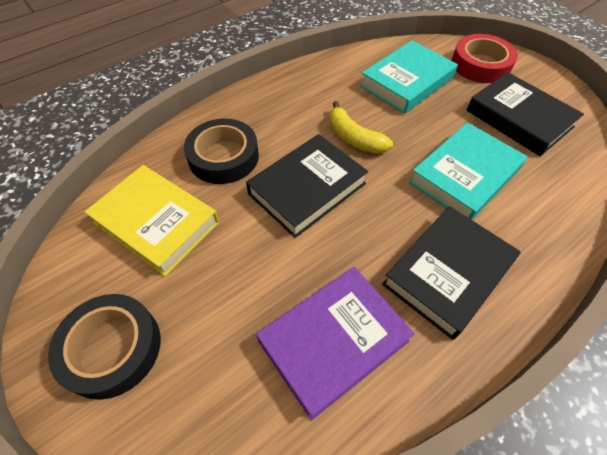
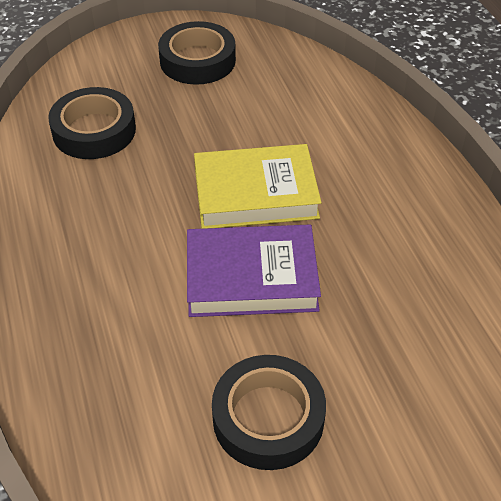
black book: [246,134,368,238] [382,206,521,340] [466,72,584,156] = 3 -> none = 0
black tape: [48,294,161,400] [184,119,259,184] = 2 -> [48,87,136,159] [158,21,236,85] [212,355,326,470] = 3
red tape: [451,34,518,83] = 1 -> none = 0
turquoise book: [360,41,458,114] [409,122,528,220] = 2 -> none = 0
yellow banana: [329,101,393,154] = 1 -> none = 0

